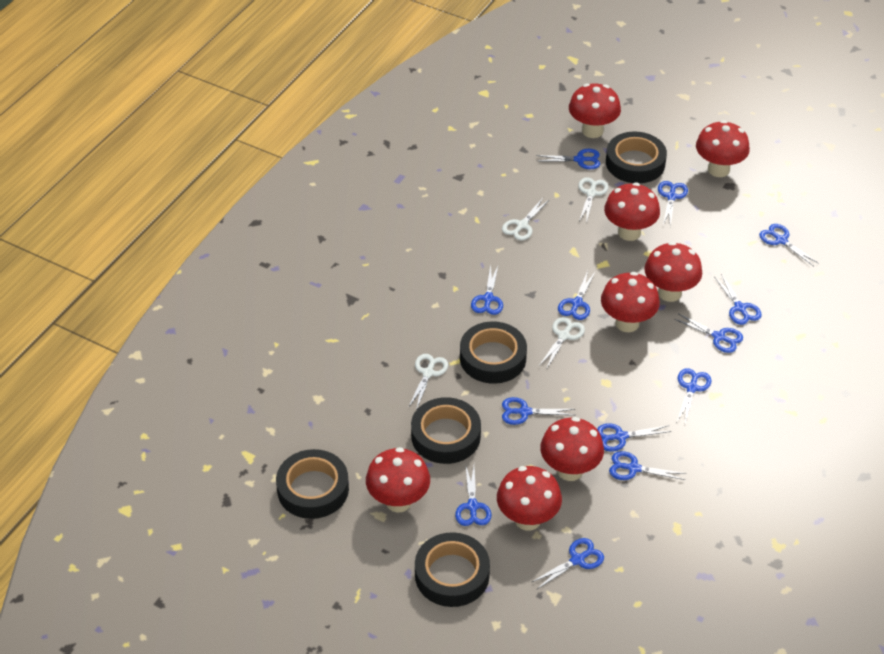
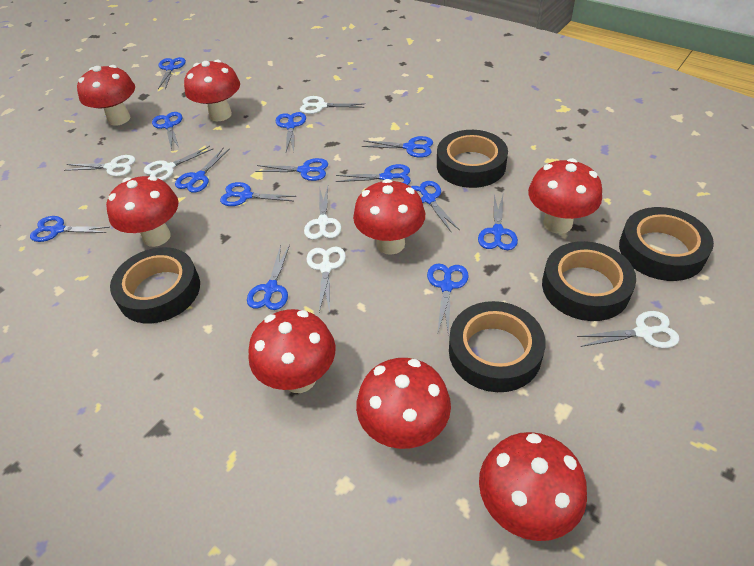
white scissors: [408,354,448,410] [502,198,550,240] [539,317,585,370] [578,177,609,224] = 4 -> [64,155,135,177] [144,146,213,181] [300,96,364,114] [304,187,342,240] [306,247,346,312] [577,311,679,348] = 6

